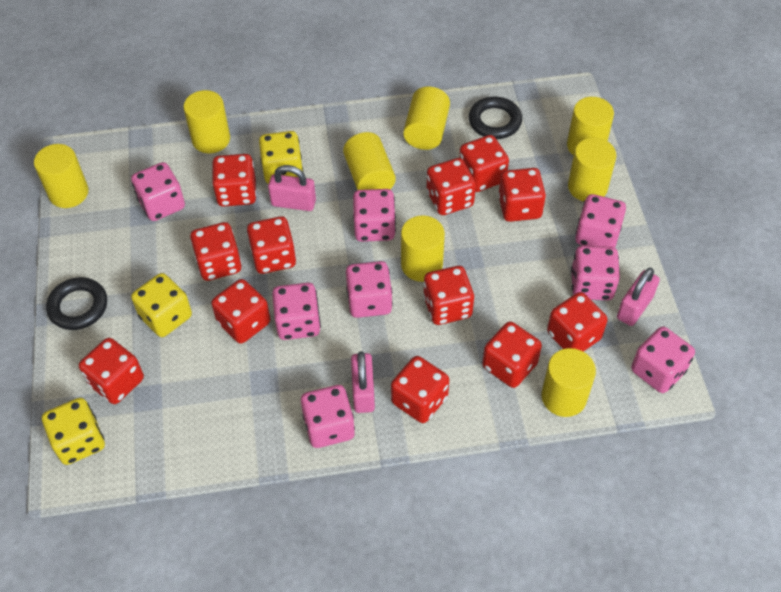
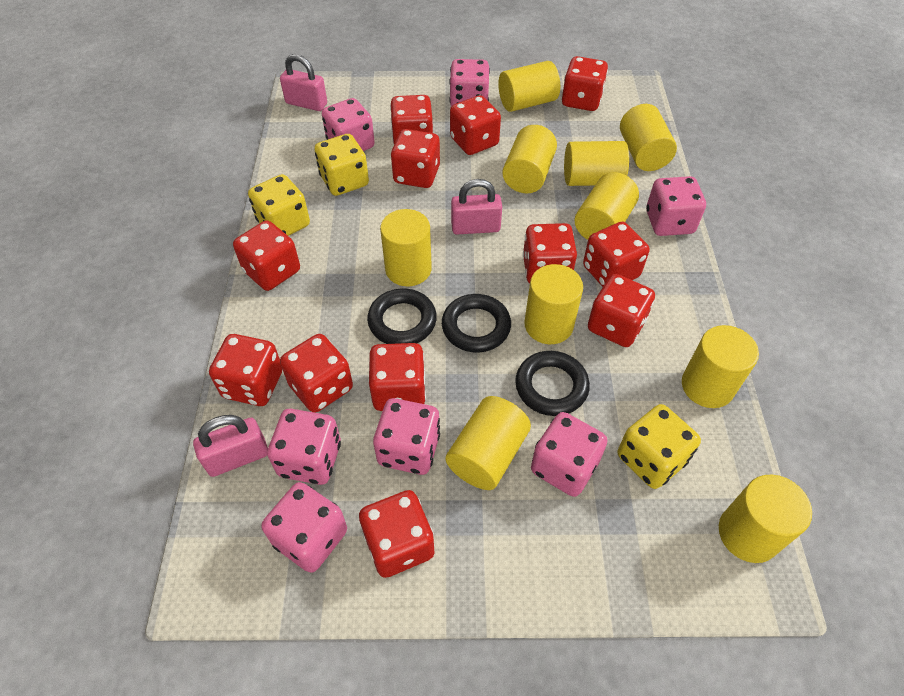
black ring: [46,277,107,330] [469,97,522,139] = 2 -> [367,289,437,344] [442,294,511,353] [515,351,590,416] = 3
pink dice: [131,162,185,221] [272,282,321,340] [301,385,355,448] [346,261,393,318] [353,189,396,242] [571,246,620,300] [575,194,626,248] [631,326,695,393] = 8 -> [261,482,347,573] [267,409,341,485] [322,98,375,151] [373,398,440,475] [449,59,490,106] [531,412,607,497] [646,176,706,236] = 7
yellow cylinder: [34,144,89,208] [183,90,230,153] [343,132,396,190] [401,215,445,282] [403,86,450,150] [541,348,596,417] [567,97,614,156] [568,138,616,202] = 8 -> [380,209,432,286] [446,396,531,490] [498,61,560,112] [502,125,557,193] [524,264,583,344] [564,141,629,186] [575,172,639,240] [620,104,677,171] [682,325,759,408] [719,475,812,563] = 10

